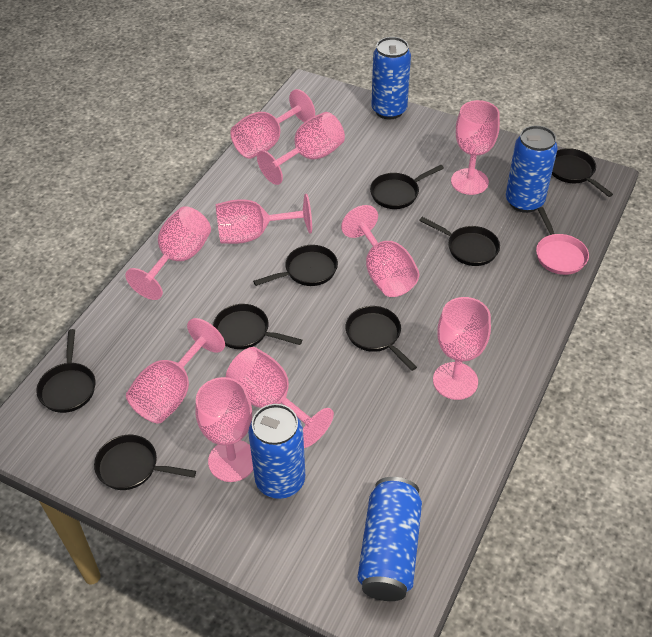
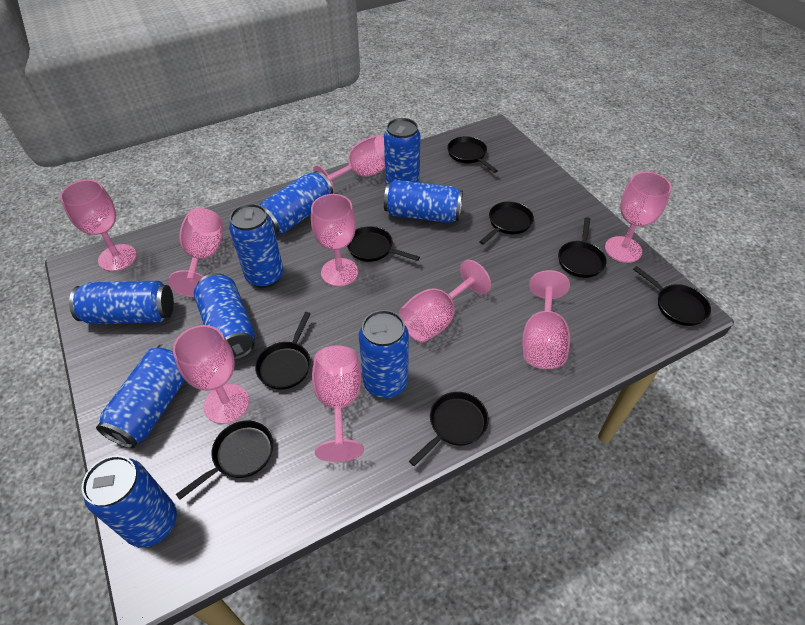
blue can: [248,404,305,499] [357,477,422,601] [371,37,411,119] [506,125,558,213] = 4 -> [69,281,174,324] [82,455,177,547] [96,344,185,448] [194,273,255,360] [229,204,283,288] [260,171,333,234] [359,310,409,398] [384,118,421,185] [384,180,463,223] = 9
pink goblet: [125,206,211,300] [126,318,225,423] [196,377,253,482] [216,194,312,244] [226,347,334,448] [230,89,315,159] [257,112,345,185] [341,205,419,297] [433,297,491,400] [451,100,500,195] = 10 -> [60,180,137,271] [168,208,223,297] [173,325,249,424] [311,194,358,287] [312,345,364,462] [313,135,385,194] [399,260,491,343] [522,270,570,369] [605,172,672,263] = 9
pink pan: [536,207,589,275] = 1 -> none = 0

